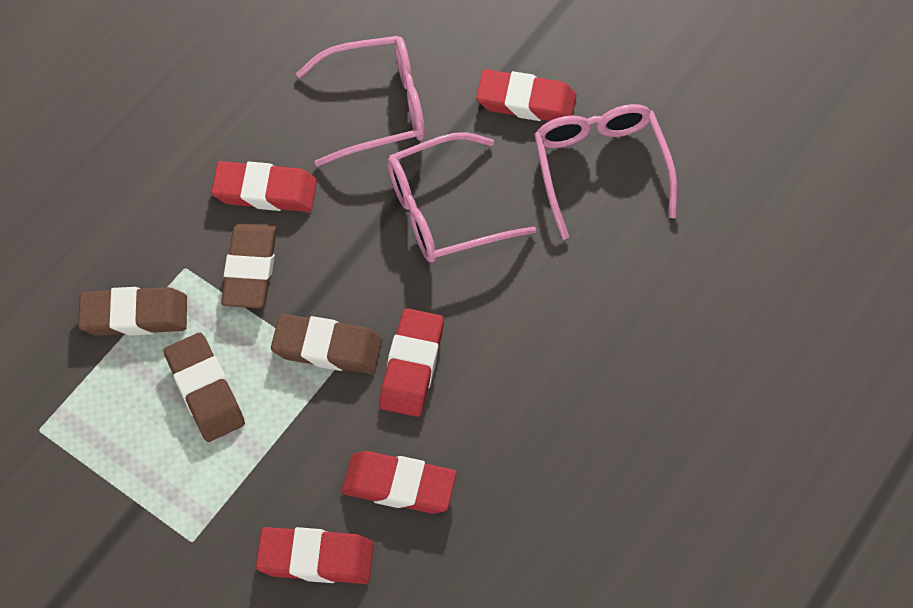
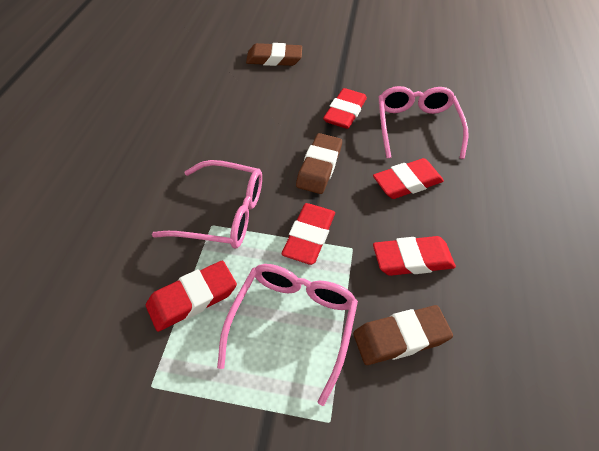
brown eraser: [78,287,187,336] [164,333,245,442] [221,223,277,308] [271,314,382,374] = 4 -> [246,43,302,66] [296,133,342,194] [353,305,453,365] = 3

